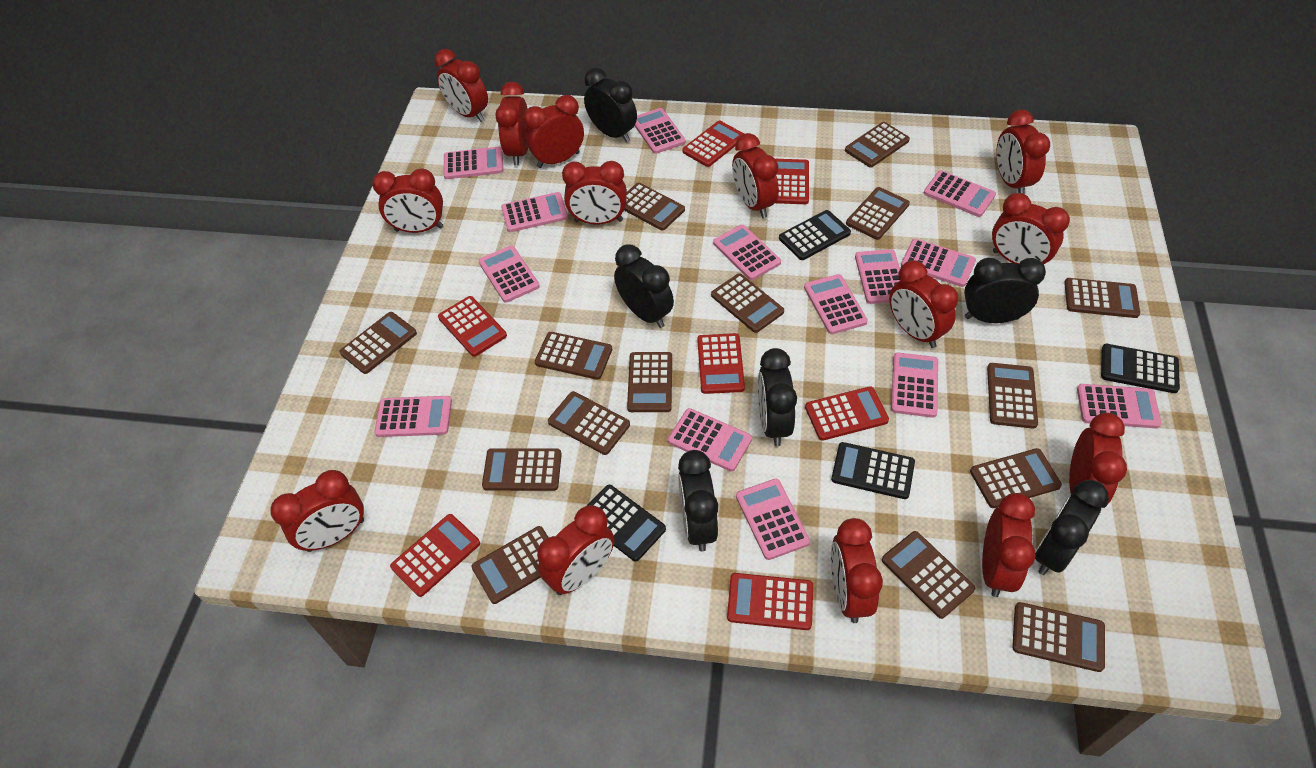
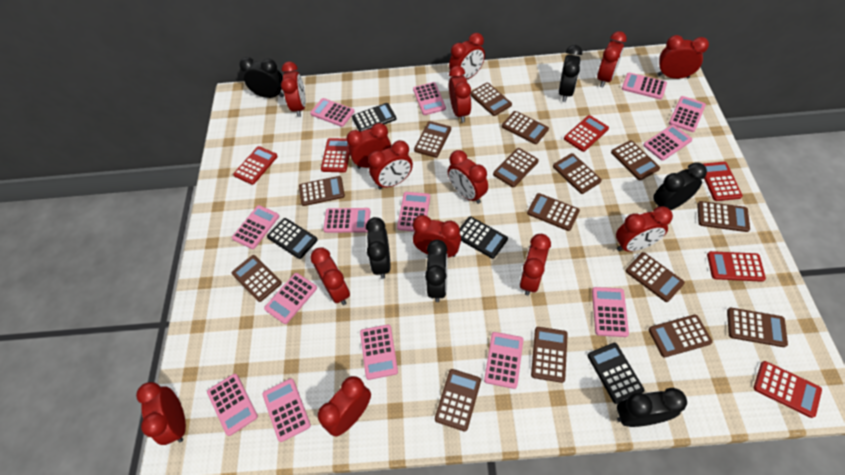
red calculator: [390,514,480,597] [438,296,507,357] [682,121,744,167] [697,333,745,394] [727,573,813,630] [775,159,809,204] [805,386,889,441] = 7 -> [233,146,278,185] [321,138,350,173] [564,115,609,152] [703,162,743,201] [707,251,766,282] [754,361,822,418] = 6

